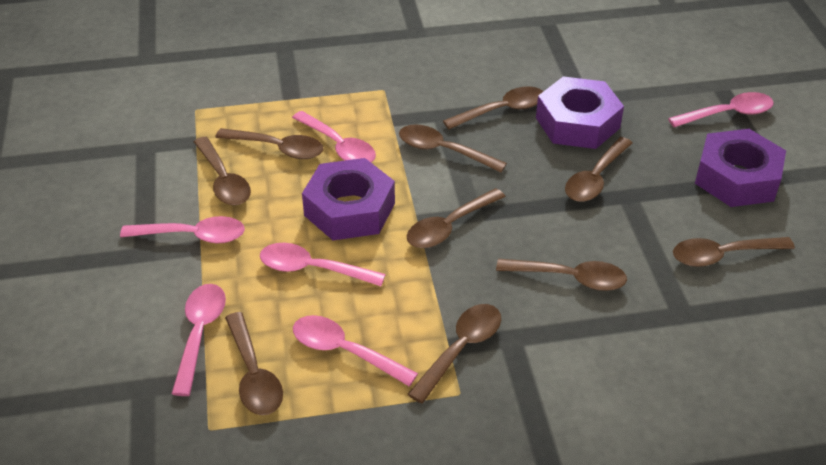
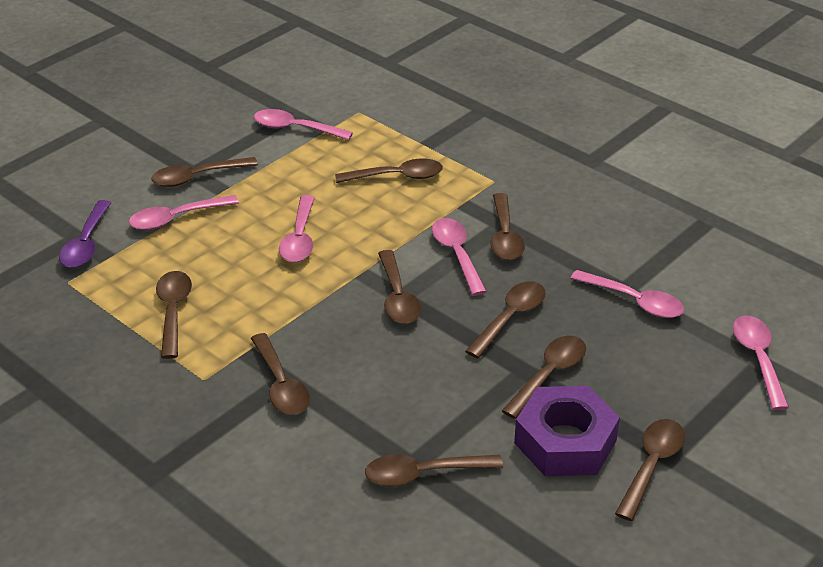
purple nut: [302,158,395,240] [536,76,624,149] [695,129,786,207] = 3 -> [514,386,620,476] = 1
purple spoon: none = 0 -> [59,200,111,268] = 1

